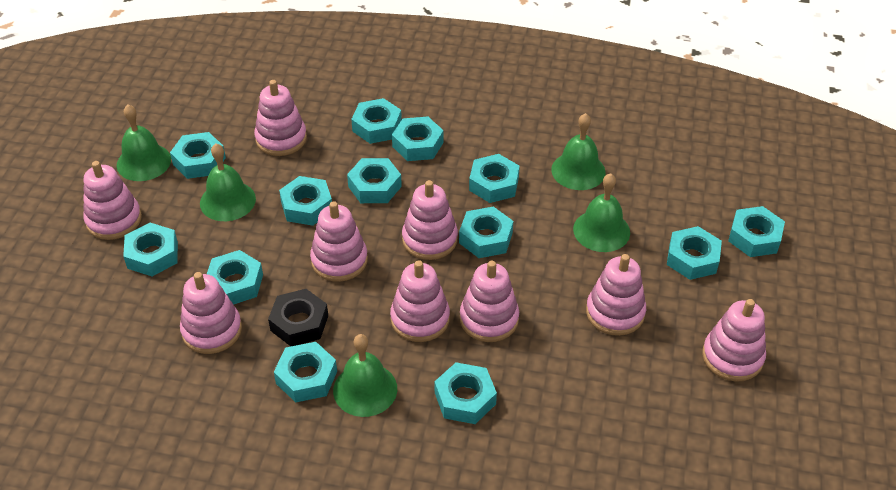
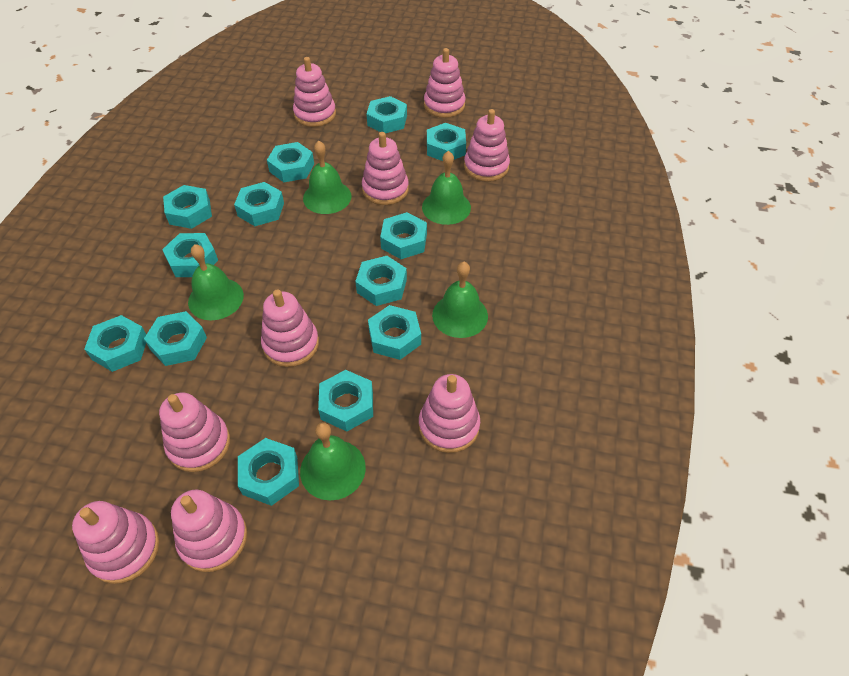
black nut: [268,289,328,346] = 1 -> none = 0

